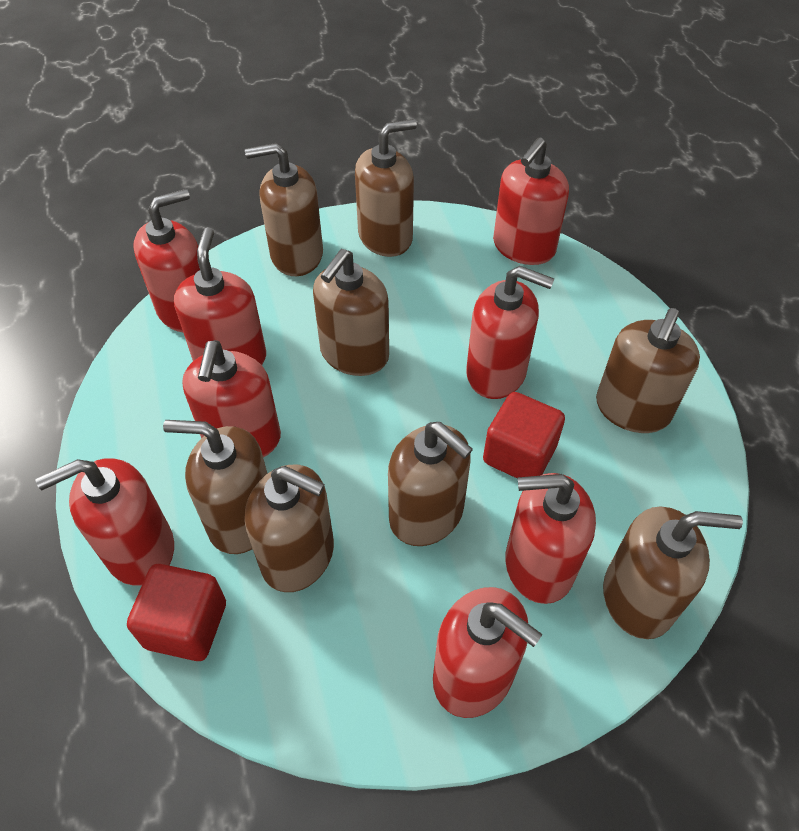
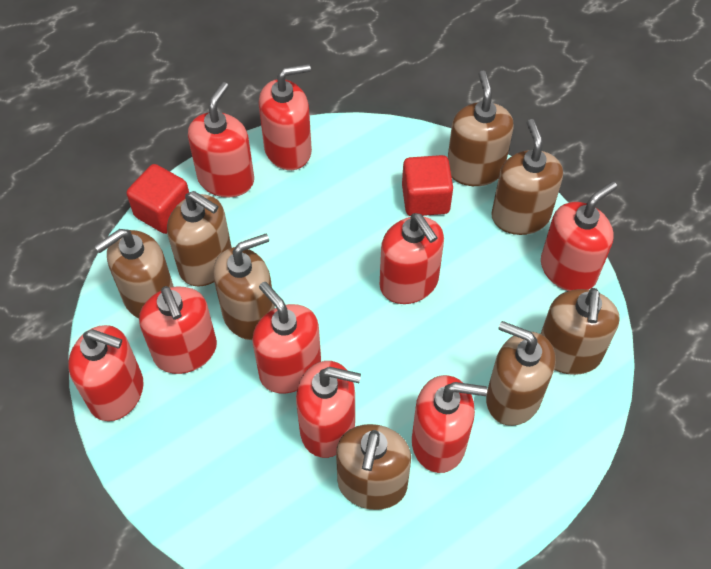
red soap dispenser: [36,458,174,586] [133,189,200,332] [174,227,266,365] [182,340,281,457] [433,587,542,718] [466,266,554,399] [493,137,569,265] [505,473,596,604] = 8 -> [68,325,144,421] [139,286,217,374] [188,82,254,197] [252,282,321,394] [259,64,312,170] [296,361,361,458] [380,213,444,304] [412,375,487,473] [541,181,617,291] = 9

